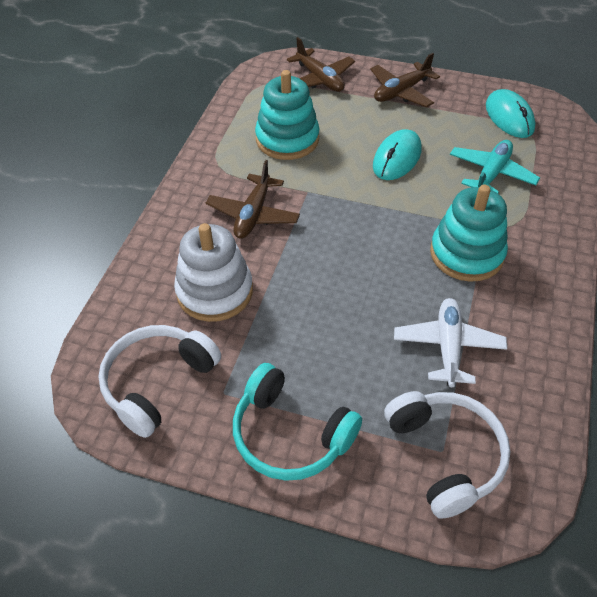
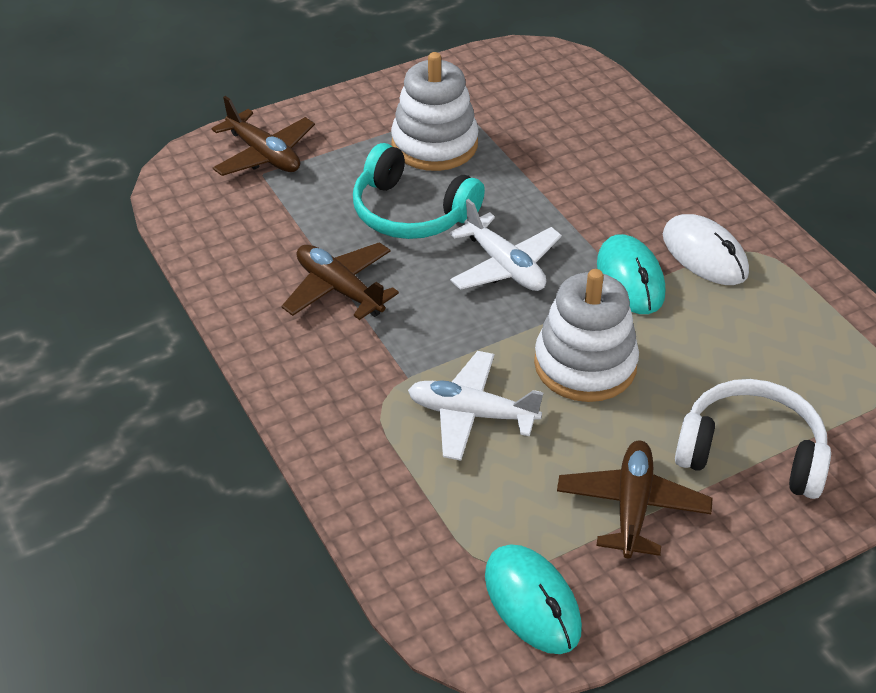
turquoise plane: [450,140,540,193] = 1 -> none = 0
turquoise stacking toy: [255,70,319,160] [430,185,508,282] = 2 -> none = 0
white headphones: [98,325,221,438] [384,391,511,519] = 2 -> [675,379,831,499] = 1
white mouse: none = 0 -> [663,214,749,285] = 1
white plane: [394,298,507,387] = 1 -> [408,351,543,461] [450,199,562,291] = 2
white stacking toy: [174,223,253,322] = 1 -> [391,52,479,171] [534,269,639,402] = 2

